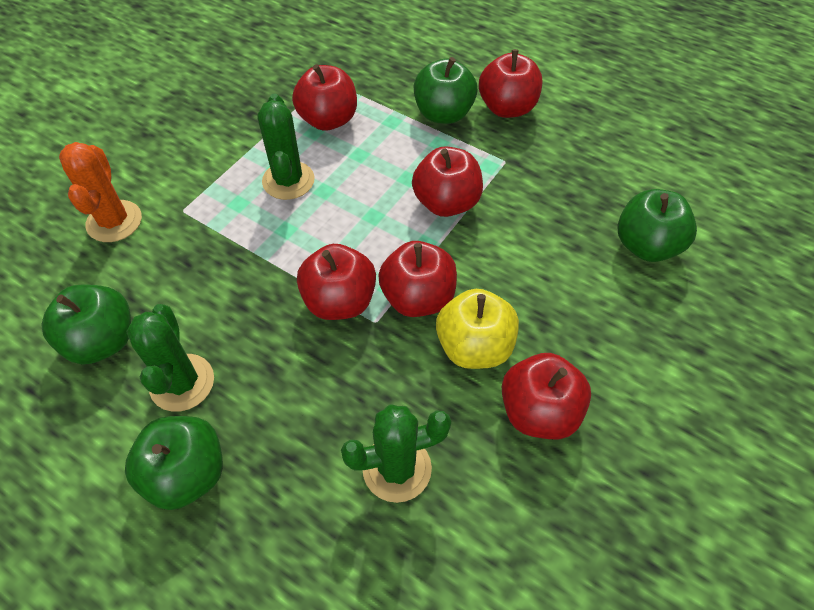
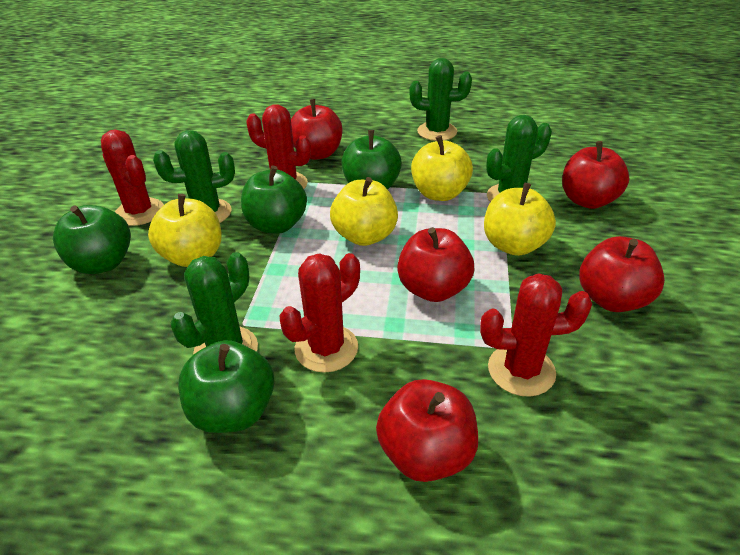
green cactus: [126,304,214,412] [258,94,315,200] [341,404,451,503] = 3 -> [153,130,235,223] [171,252,258,355] [409,58,472,141] [486,115,552,202] = 4
orange cactus: [59,142,142,242] = 1 -> none = 0
red apple: [292,64,357,131] [297,244,376,320] [378,241,457,317] [412,146,483,217] [479,49,542,118] [502,353,591,439] = 6 -> [291,99,342,160] [376,379,478,482] [397,227,474,302] [562,141,629,209] [579,236,665,312] = 5
red cactus: none = 0 -> [101,130,164,226] [246,104,311,189] [280,253,360,373] [480,273,592,397] = 4
yellow apple: [436,289,519,369] = 1 -> [148,194,222,267] [330,177,398,246] [411,135,473,201] [484,183,556,256] = 4

